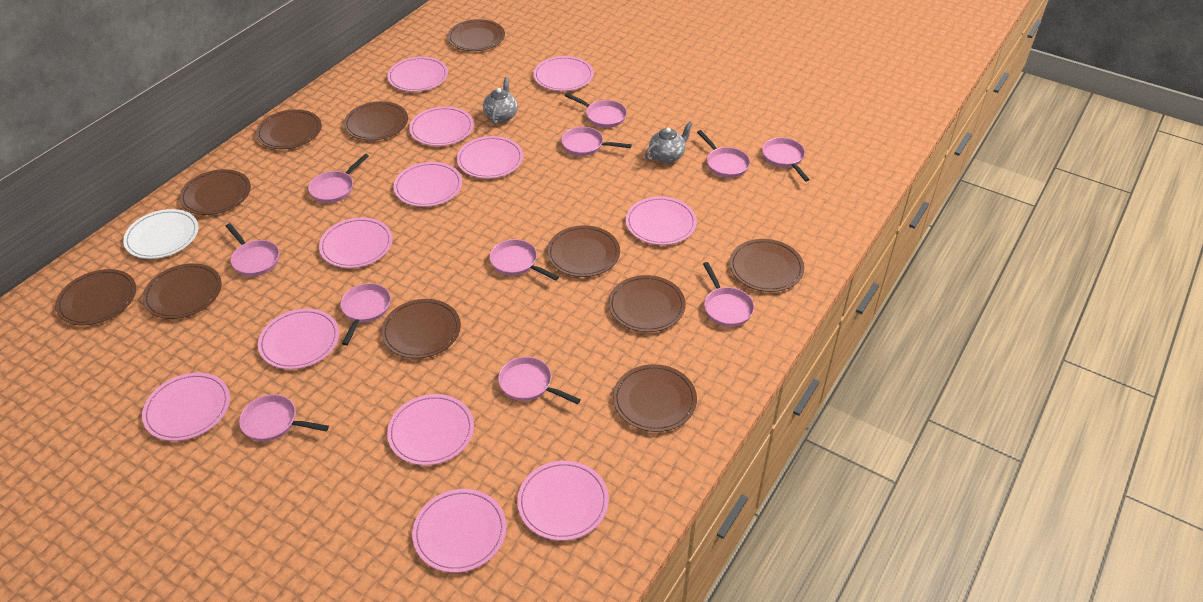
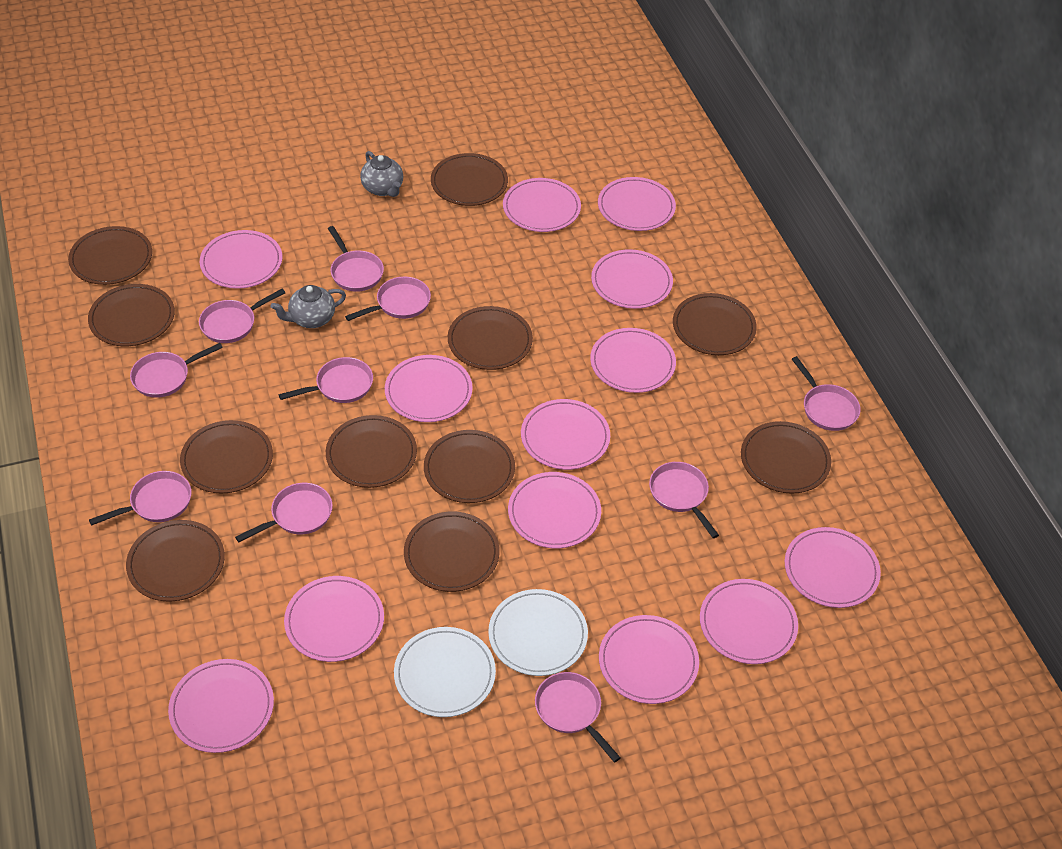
pink pan: [226,223,279,276] [239,394,329,441] [308,154,369,203] [340,283,391,345] [489,239,559,281] [498,357,581,404] [561,127,632,156] [564,93,627,128] [697,130,750,178] [703,262,754,327] [762,137,810,181] = 11 -> [89,471,192,526] [130,343,223,398] [199,288,285,343] [235,483,333,542] [279,357,373,403] [328,226,384,292] [345,277,431,321] [535,672,621,763] [649,462,719,538] [792,356,860,431] = 10
pink plate: [142,373,230,441] [258,309,339,369] [319,217,393,268] [387,57,448,92] [387,394,474,465] [393,162,462,207] [409,106,474,146] [412,489,506,573] [457,136,523,179] [517,461,609,541] [533,56,594,91] [626,196,697,245] = 12 -> [168,659,274,753] [200,230,282,289] [284,576,384,662] [385,355,473,422] [503,178,581,232] [508,472,601,548] [521,399,610,470] [590,328,676,393] [591,249,673,309] [598,177,676,231] [599,615,699,704] [700,579,798,664] [785,527,881,608] = 13
white plate: [123,209,199,259] = 1 -> [394,627,496,717] [488,589,588,676] = 2

